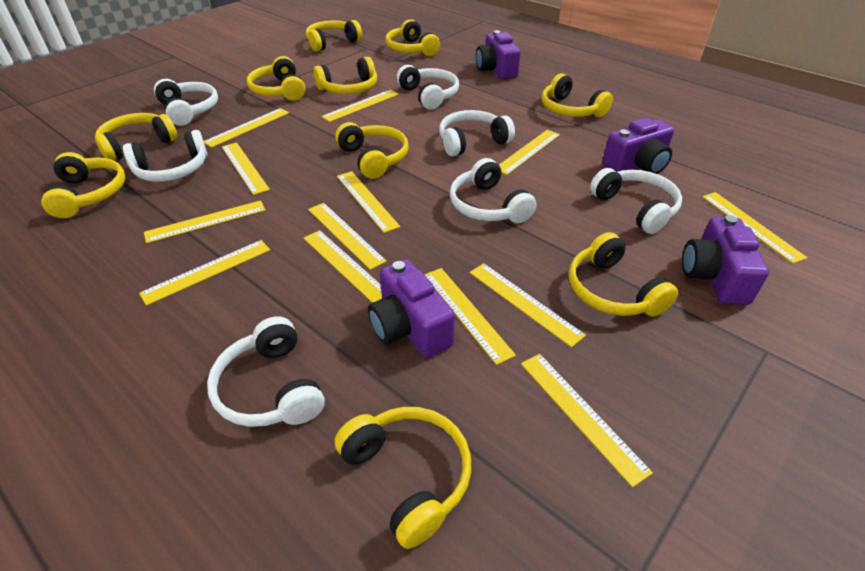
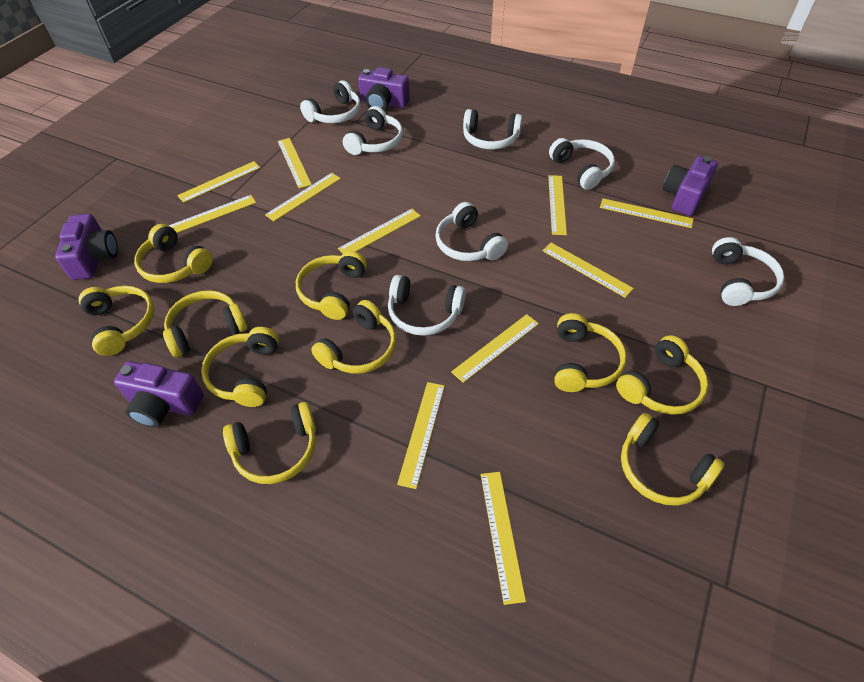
yellow ruler: [139,240,270,306] [144,200,266,243] [204,108,289,148] [222,142,270,195] [304,230,382,303] [308,203,387,270] [321,90,399,122] [337,171,400,233] [424,268,516,365] [470,263,586,347] [499,130,560,175] [521,354,653,487] [702,192,808,264] = 13 -> [169,195,256,233] [177,161,260,203] [265,173,341,221] [278,138,312,188] [338,209,421,254] [397,382,445,489] [451,314,539,383] [481,472,526,605] [542,243,634,298] [548,175,567,235] [600,198,694,228] = 11

